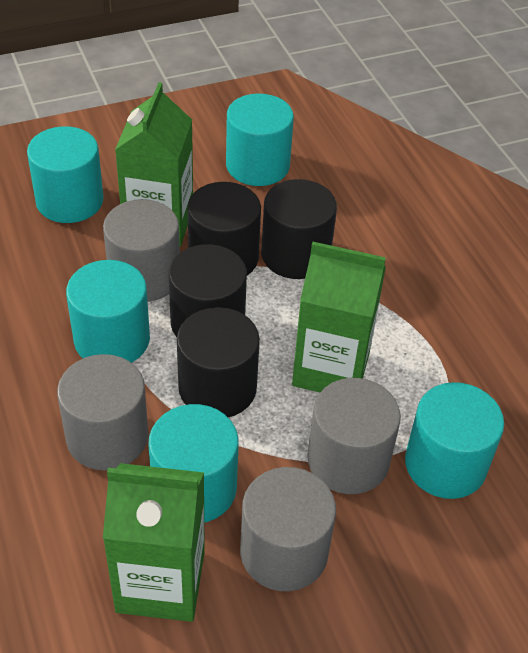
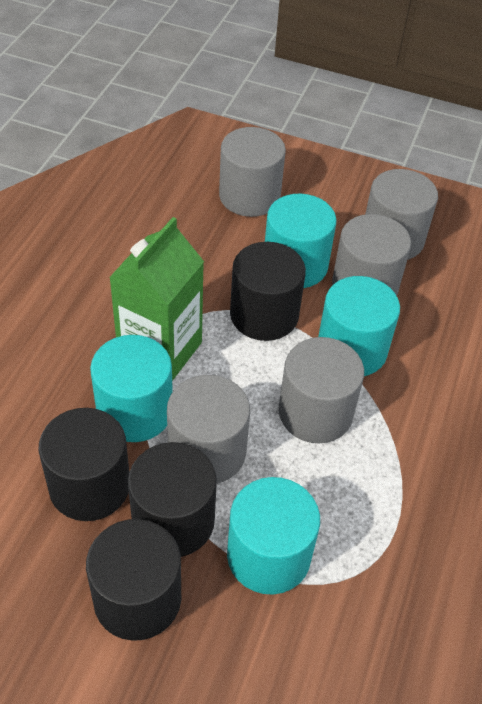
green carton: [103,463,205,622] [115,82,193,247] [292,242,386,392] = 3 -> [109,217,204,381] = 1
grey cylinder: [57,354,148,470] [103,199,180,302] [240,467,336,591] [307,378,401,494] = 4 -> [167,375,250,484] [219,127,286,217] [279,337,364,444] [332,214,411,296] [365,169,438,260] = 5
turquoise cylinder: [27,126,104,223] [66,260,150,363] [148,404,239,523] [226,94,294,186] [405,382,504,499] = 5 -> [90,335,173,442] [227,477,320,595] [265,194,336,288] [318,276,400,376] = 4

